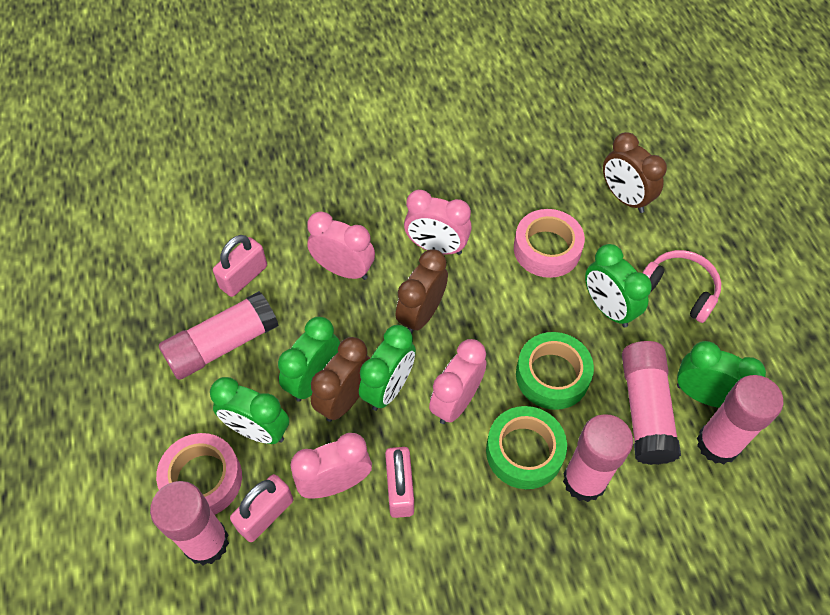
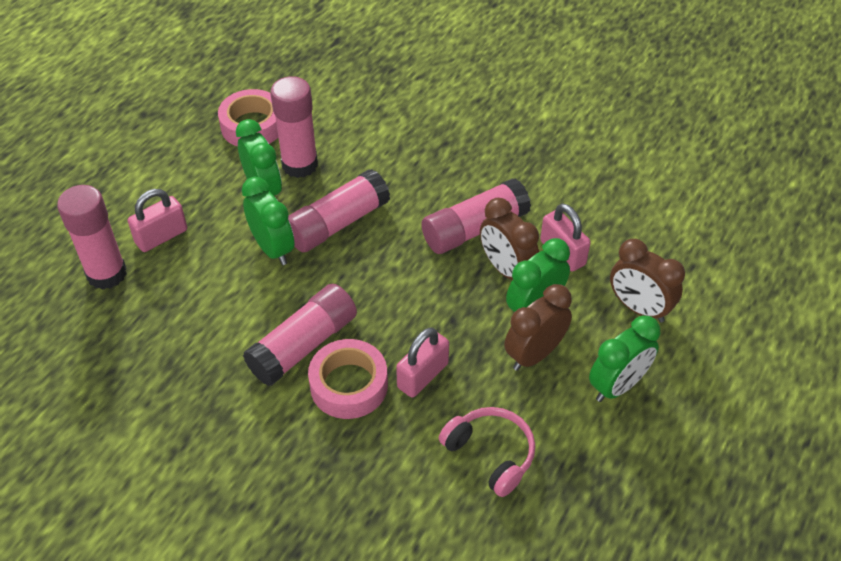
green clock: [210,377,289,444] [278,317,340,402] [359,325,416,411] [585,244,652,327] [677,341,766,408] = 5 -> [236,119,282,196] [242,177,295,265] [506,238,570,312] [589,315,660,402] = 4
green tape: [486,406,567,489] [516,332,594,410] = 2 -> none = 0
pink clock: [291,433,372,499] [307,211,375,280] [404,190,472,255] [429,339,487,424] = 4 -> none = 0

